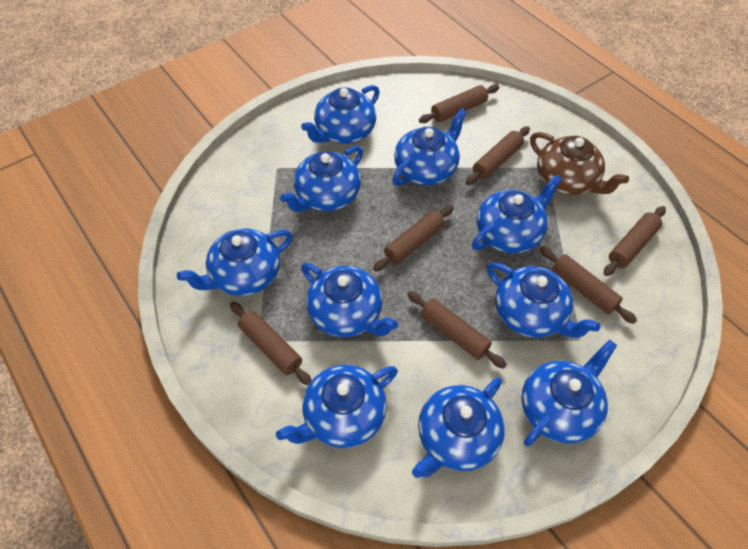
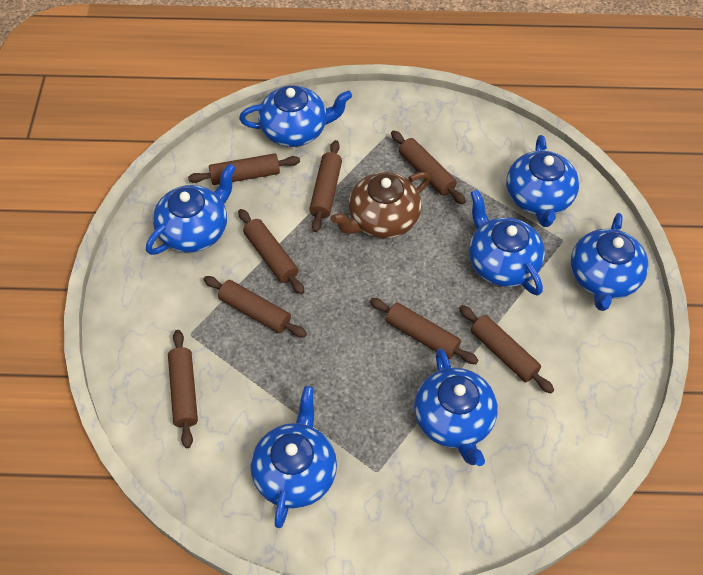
blue teapot: [177,229,293,296] [276,365,398,448] [280,146,363,212] [301,85,380,144] [301,263,398,337] [392,108,467,186] [412,377,505,478] [472,175,562,253] [487,262,600,338] [521,340,617,447] = 10 -> [146,163,236,255] [239,86,352,147] [251,386,337,528] [414,348,498,466] [469,189,545,296] [506,135,579,227] [571,213,648,311] = 7
brown rolling pin: [230,302,312,385] [373,205,454,271] [407,291,507,369] [419,85,499,123] [466,126,530,185] [539,246,637,324] [604,206,666,276] = 7 -> [168,330,198,448] [188,153,300,185] [203,276,307,338] [238,209,304,294] [309,140,342,232] [370,298,478,364] [391,130,466,204] [459,305,554,394] = 8

